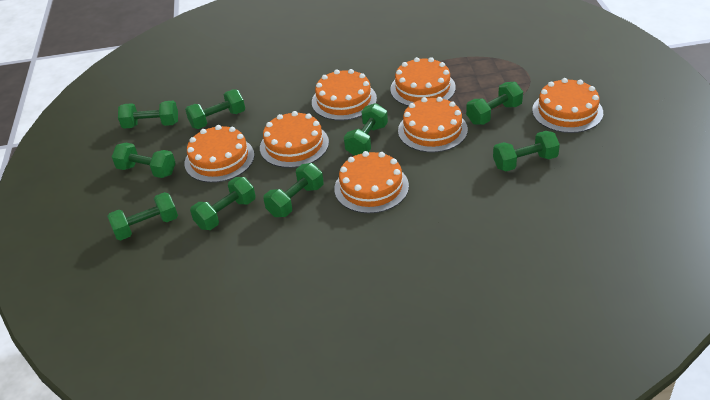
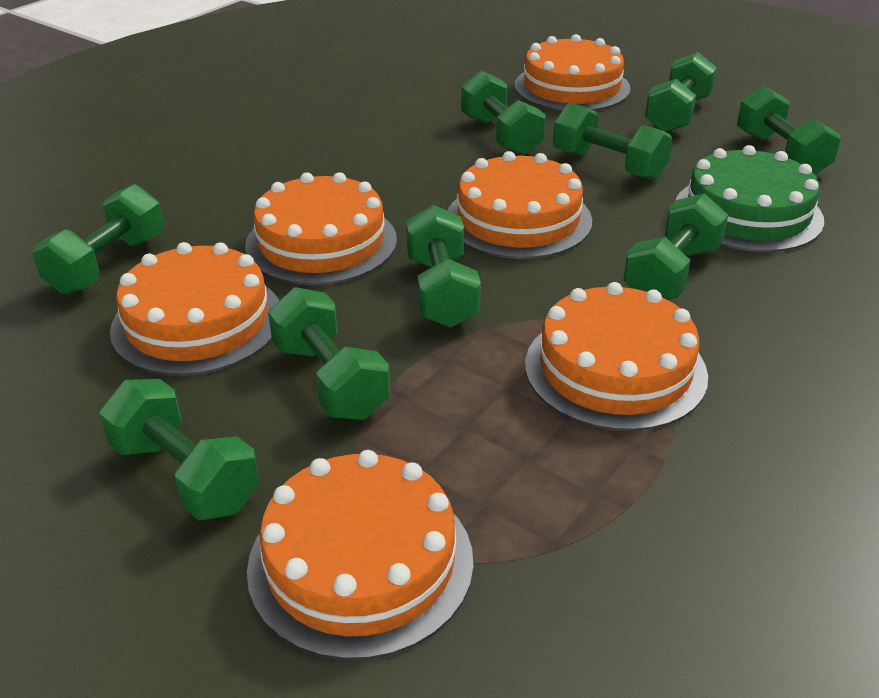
green cake: none = 0 -> [676,145,824,252] = 1
orange cake: [185,125,254,183] [260,111,329,168] [312,69,377,121] [334,151,409,213] [390,57,456,106] [398,97,468,152] [532,78,603,133] = 7 -> [110,242,279,376] [245,172,397,285] [247,450,473,660] [448,151,592,259] [515,34,631,111] [525,282,708,431] = 6

